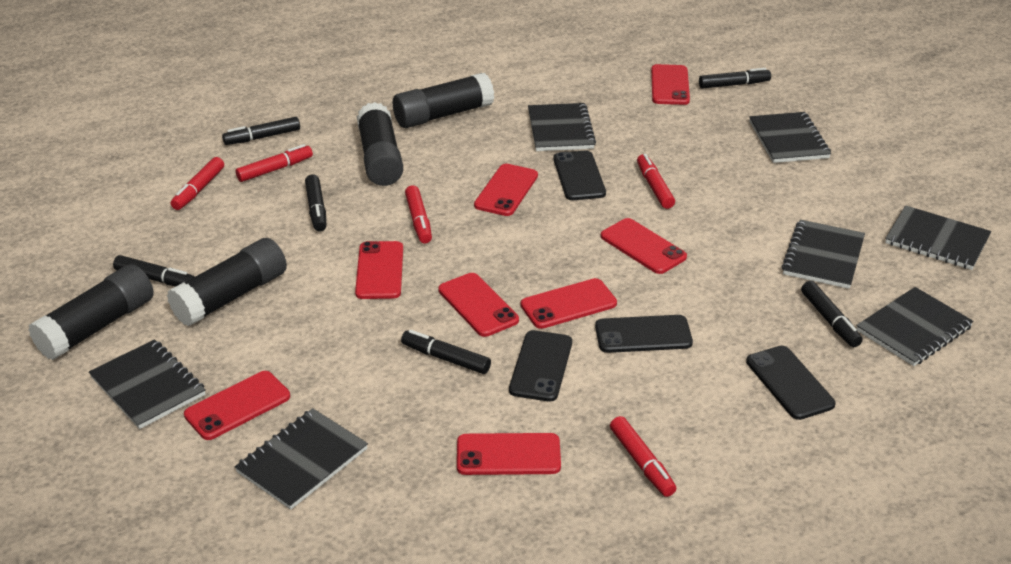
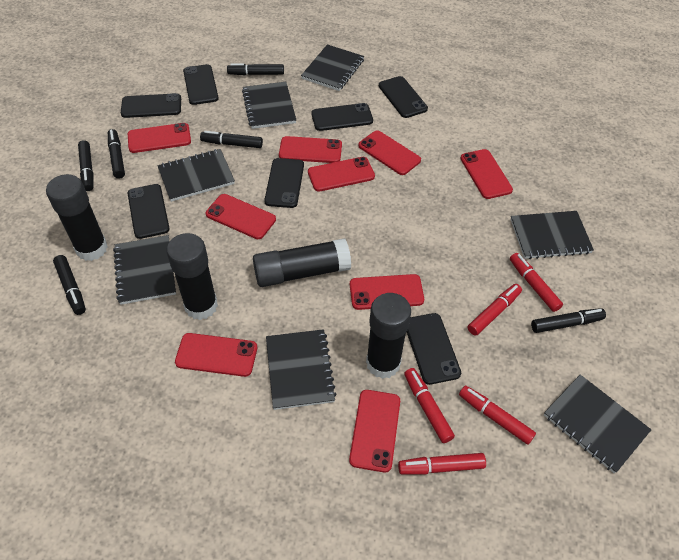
black phone: [509,330,572,402] [554,151,606,200] [595,315,693,353] [746,346,835,420] = 4 -> [121,93,181,118] [128,184,170,239] [183,64,219,105] [264,158,304,208] [311,103,373,131] [379,76,428,118] [407,313,461,385] = 7
red phone: [184,371,290,440] [355,241,403,299] [438,273,519,337] [457,433,561,475] [474,164,538,216] [521,278,617,329] [601,218,687,274] [651,64,690,105] = 8 -> [128,123,191,153] [175,333,257,377] [206,194,276,239] [279,136,342,163] [308,157,375,192] [349,390,400,473] [350,274,424,310] [358,130,421,175] [460,149,513,199] = 9

